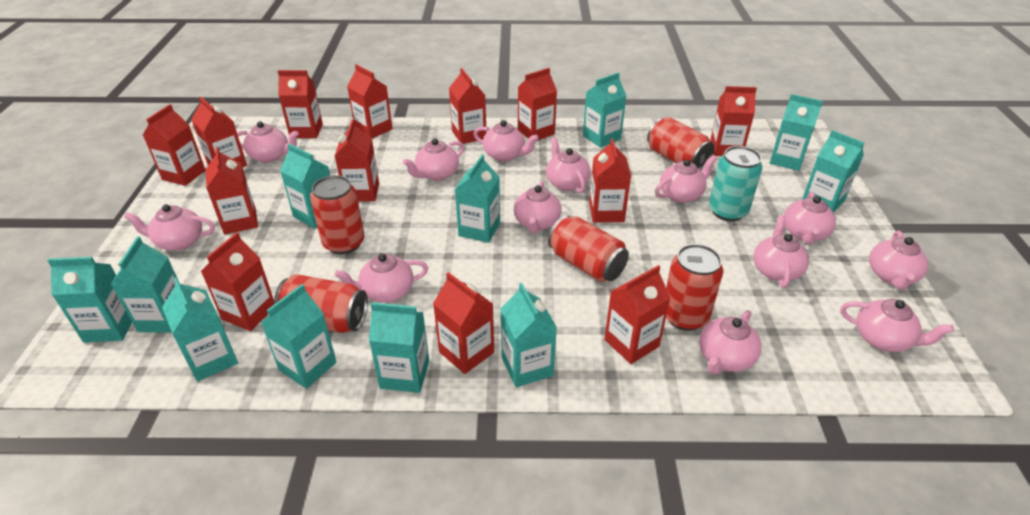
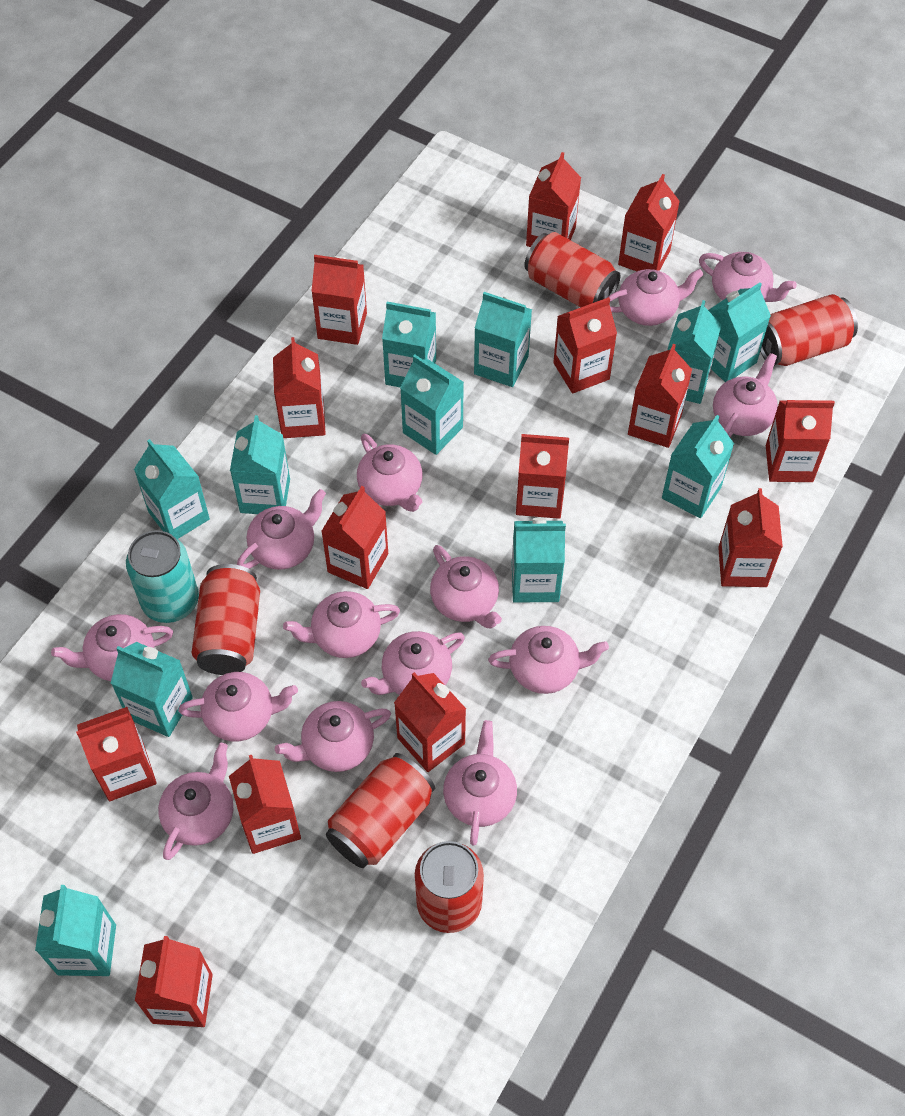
pink teapot: [124,204,215,251] [237,121,299,163] [334,253,428,303] [403,138,464,181] [474,120,539,161] [514,181,562,234] [546,137,591,193] [655,155,717,203] [699,310,762,374] [753,215,809,288] [784,192,836,245] [840,299,954,352] [869,230,928,290] = 13 -> [51,614,173,681] [158,743,233,860] [178,672,298,741] [237,489,326,570] [275,701,391,772] [283,591,400,658] [357,434,422,512] [361,631,465,695] [430,545,502,629] [443,720,517,846] [488,626,609,694] [607,269,704,326] [699,252,797,302] [713,353,778,437] = 14
red carton: [143,104,206,186] [191,96,247,168] [201,232,274,331] [206,147,258,234] [278,70,323,138] [335,120,379,201] [347,64,393,139] [433,272,494,374] [449,68,486,144] [518,68,557,141] [589,138,631,223] [604,265,670,364] [710,86,757,156] = 13 -> [76,707,157,801] [135,936,213,1027] [229,755,301,854] [273,337,326,438] [311,255,367,345] [321,486,388,589] [394,672,466,772] [516,434,569,519] [526,152,581,247] [553,297,617,393] [618,174,680,271] [628,344,692,448] [718,488,783,587] [766,400,835,482] = 14

